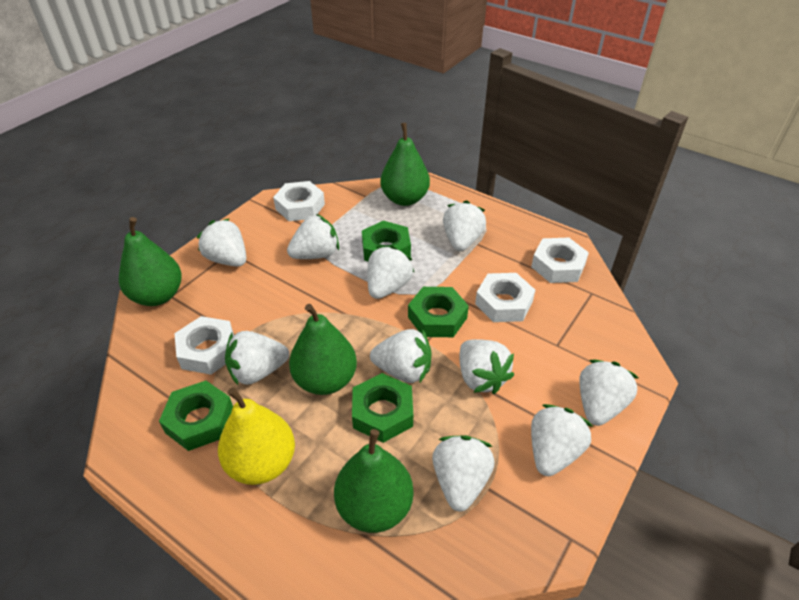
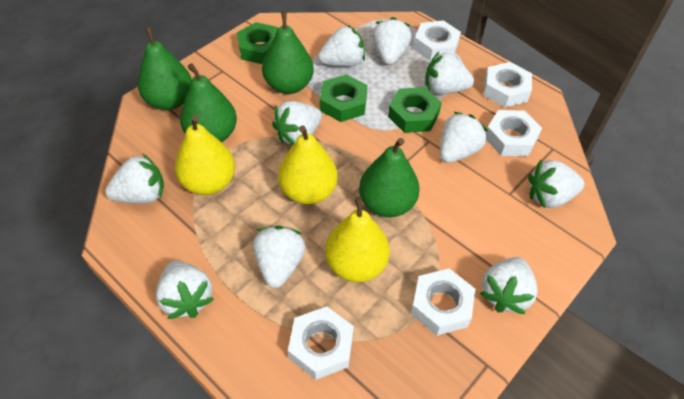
green nut: [159,381,233,451] [352,373,413,443] [362,221,411,261] [408,287,469,337] = 4 -> [237,22,278,64] [320,74,367,122] [388,87,442,133] = 3
white nut: [174,316,234,375] [273,181,325,221] [475,273,535,322] [531,238,589,283] = 4 -> [288,306,354,380] [411,268,476,336] [413,20,461,61] [483,62,532,108] [486,110,542,156] = 5
yellow pear: [218,387,295,485] = 1 -> [175,115,235,195] [278,125,338,204] [325,196,390,282] = 3

